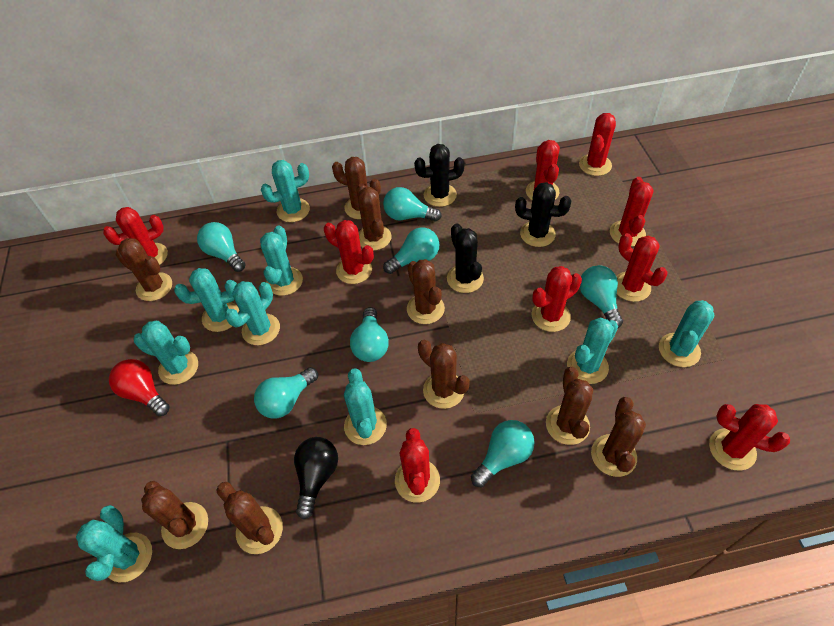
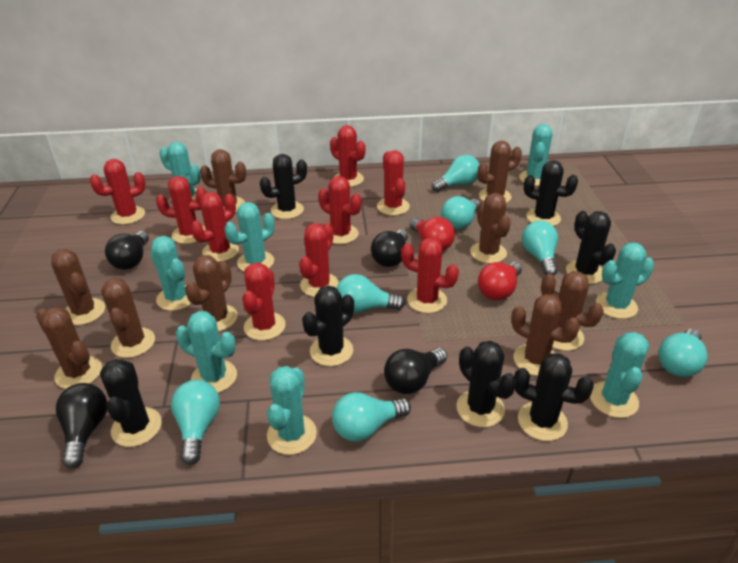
black cactus: [414,144,465,207] [447,223,484,293] [515,182,571,247] = 3 -> [100,359,162,447] [260,154,307,219] [302,285,354,366] [457,341,517,427] [514,353,594,441] [524,160,578,226] [566,211,616,284] = 7
black light bulb: [294,437,338,519] = 1 -> [56,383,107,469] [105,231,149,270] [371,230,408,267] [384,348,447,394] = 4
red light bulb: [109,359,170,416] = 1 -> [410,217,455,251] [478,262,522,300] = 2
turquoise cactus: [76,505,152,582] [133,321,198,385] [174,268,239,332] [225,281,280,345] [260,226,303,296] [261,160,310,222] [344,368,387,445] [567,318,618,384] [659,300,714,367] = 9 -> [150,236,191,311] [159,142,201,201] [176,311,237,393] [225,202,275,272] [267,366,317,455] [519,124,553,186] [590,332,649,418] [596,243,654,319] = 8

